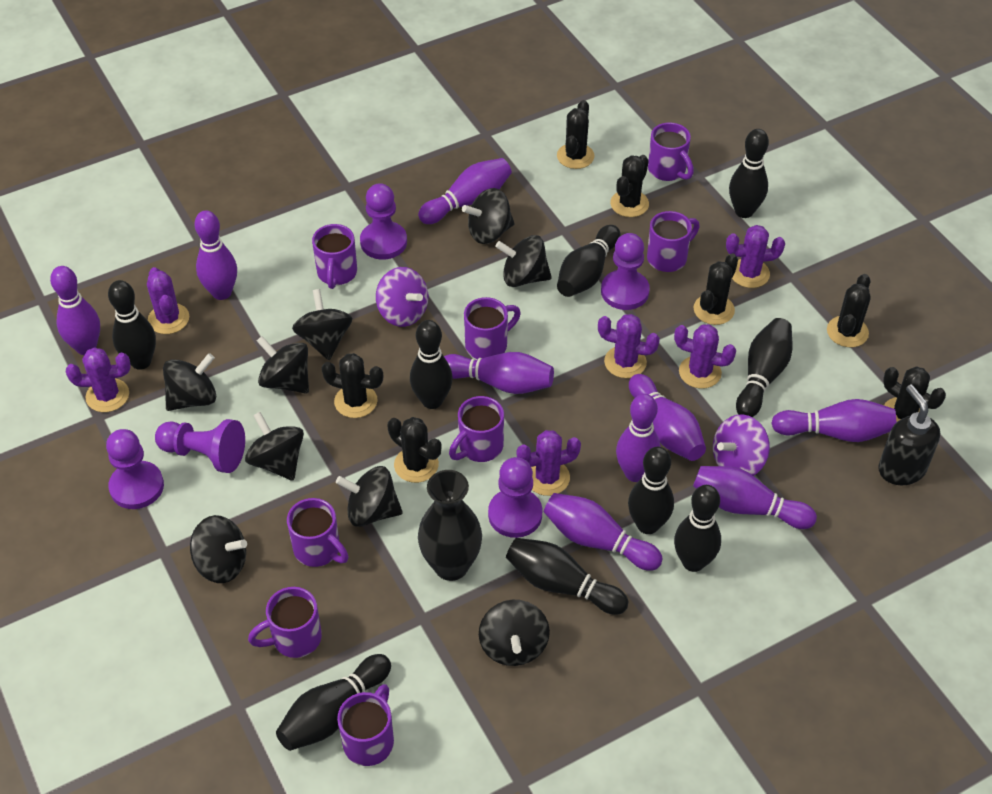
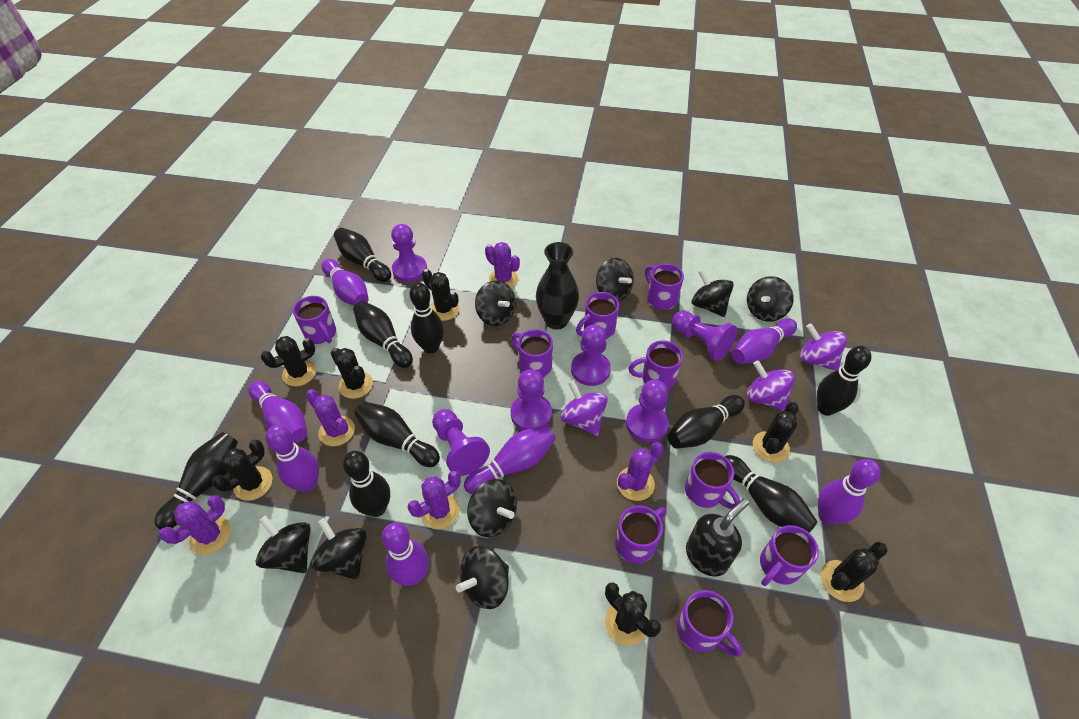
black spinning top: [163,353,216,411] [190,515,247,583] [245,412,304,481] [257,336,309,394] [292,289,352,360] [336,466,403,527] [462,188,515,244] [479,600,550,666] [495,235,552,287] = 9 -> [255,515,311,573] [311,518,367,580] [456,546,509,609] [467,479,517,537] [475,280,516,326] [596,258,634,301] [692,270,734,317] [747,276,794,322] = 8
purple bowling pin: [50,266,100,355] [194,210,237,300] [418,158,512,224] [444,352,554,394] [544,493,662,571] [616,394,661,482] [629,374,706,461] [693,466,817,529] [771,399,896,442] = 9 -> [248,381,307,443] [265,425,319,492] [321,259,369,306] [382,522,429,586] [464,425,556,494] [732,318,797,364] [818,459,881,525] = 7
purple cactus: [66,347,131,412] [147,267,189,334] [517,430,581,496] [598,314,660,378] [674,324,736,389] [726,225,785,288] = 6 -> [159,495,231,555] [306,389,355,446] [408,470,461,529] [485,242,520,288] [617,442,664,501] = 5
purple mug: [248,587,322,658] [287,498,349,567] [312,224,357,289] [337,684,394,766] [449,396,504,462] [464,297,521,359] [647,211,700,272] [648,123,694,181] = 8 -> [293,296,336,344] [511,329,553,378] [576,292,619,339] [615,505,666,564] [628,340,683,390] [645,264,684,310] [676,590,743,657] [685,452,740,509] [760,525,819,586] = 9
purple pawn: [106,429,164,509] [155,419,245,473] [360,183,407,259] [488,457,542,538] [601,233,650,310] = 5 -> [391,224,427,282] [432,409,490,476] [511,369,552,430] [571,324,611,386] [626,380,669,443] [672,311,737,361] = 6
purple spinning top: [376,267,428,327] [713,414,770,476] = 2 -> [560,380,608,436] [747,360,795,411] [800,323,847,371] = 3

